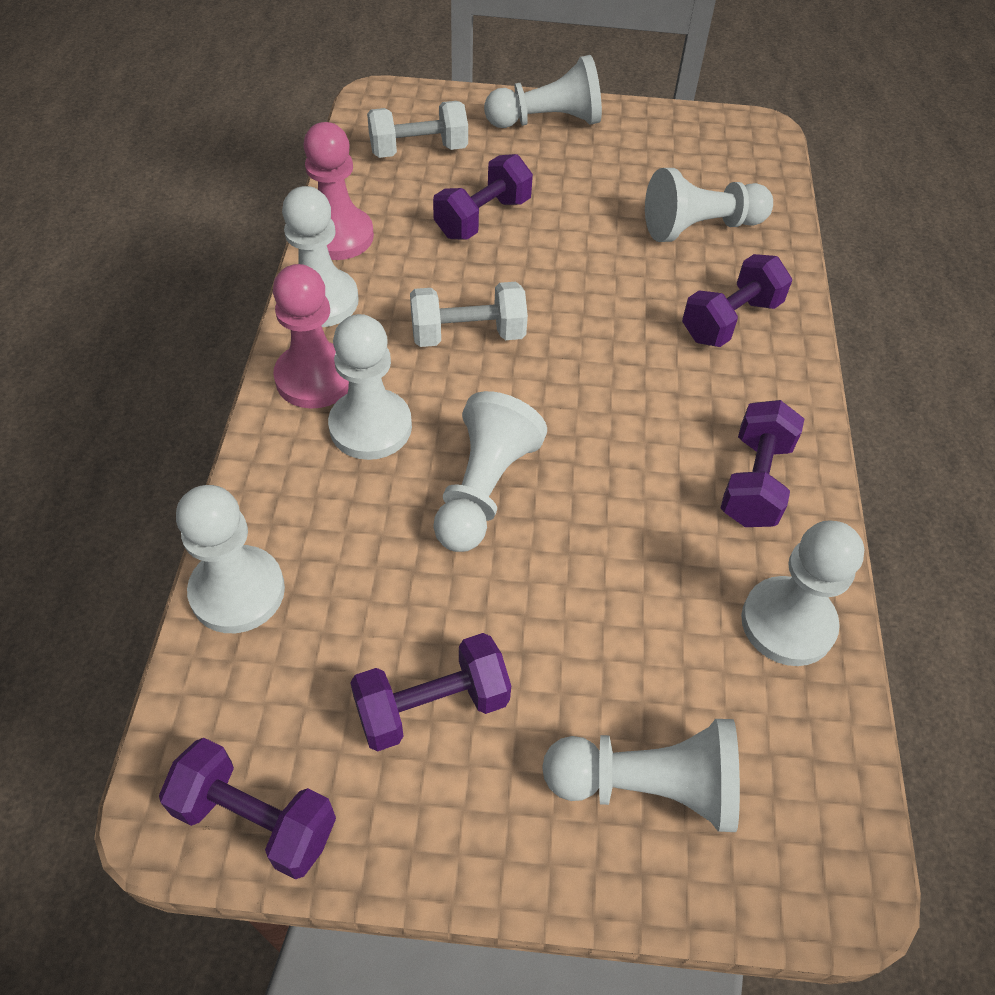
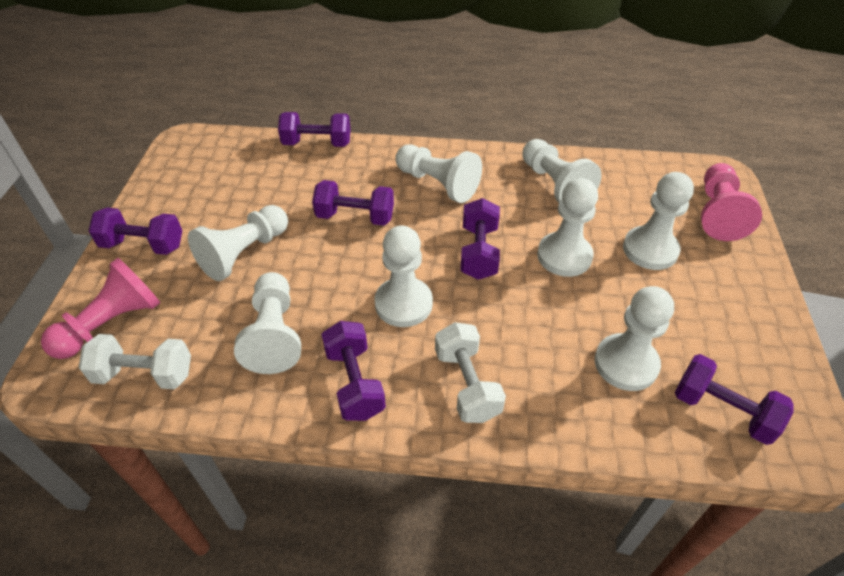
purple dumbbell: [159,738,336,879] [350,633,511,751] [433,154,533,240] [682,254,792,347] [721,400,804,527] = 5 -> [89,208,182,255] [278,112,351,147] [312,180,394,226] [321,321,386,421] [460,198,500,280] [675,354,794,445] = 6

